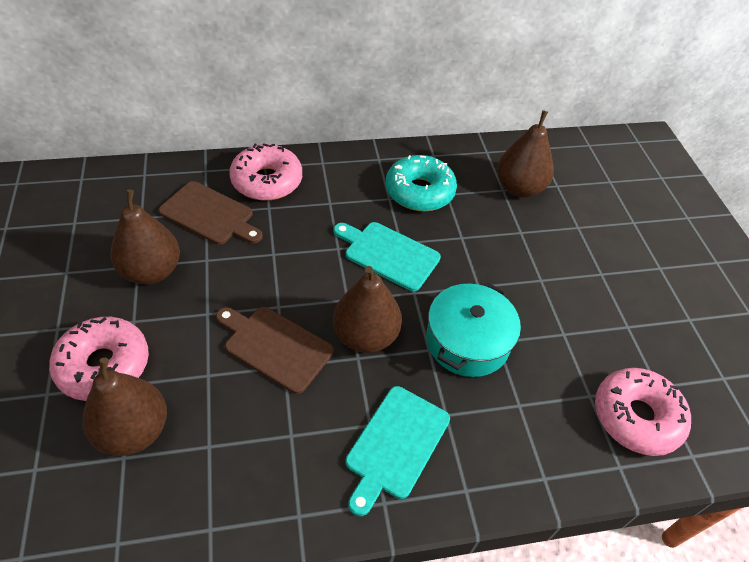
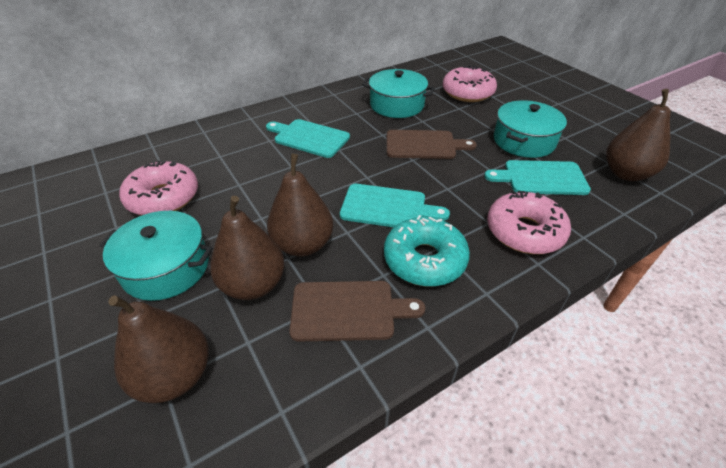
turquoise cutting board: [334,222,441,291] [346,386,450,516] = 2 -> [266,119,350,158] [340,184,450,227] [484,160,591,195] = 3
turquoise pot: [426,283,521,377] = 1 -> [99,211,213,301] [362,69,435,118] [494,100,567,158] = 3

